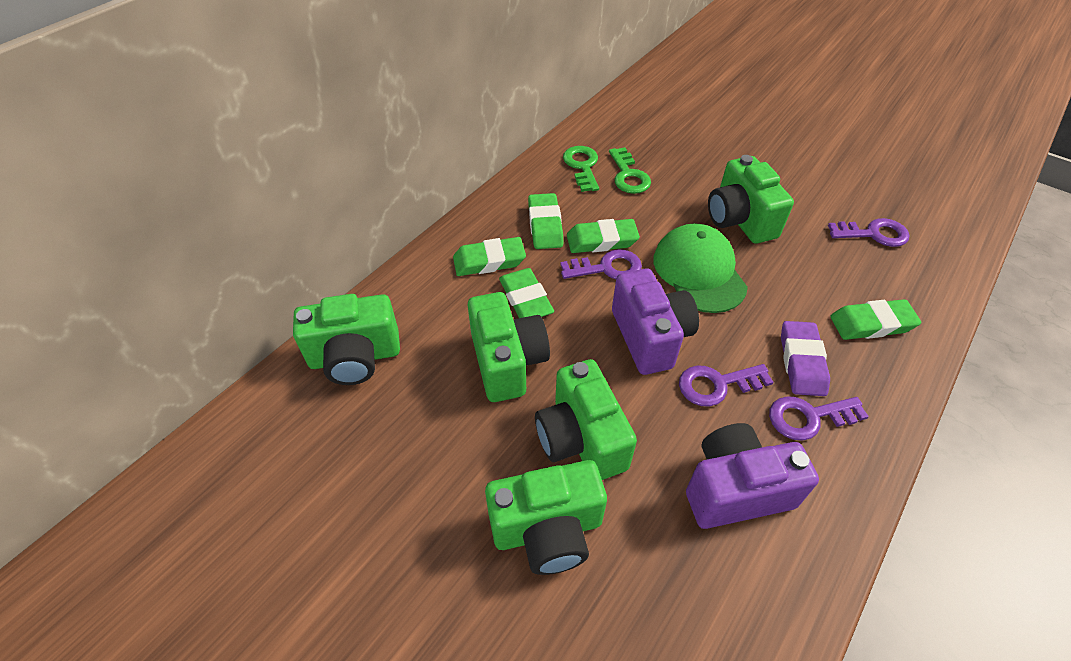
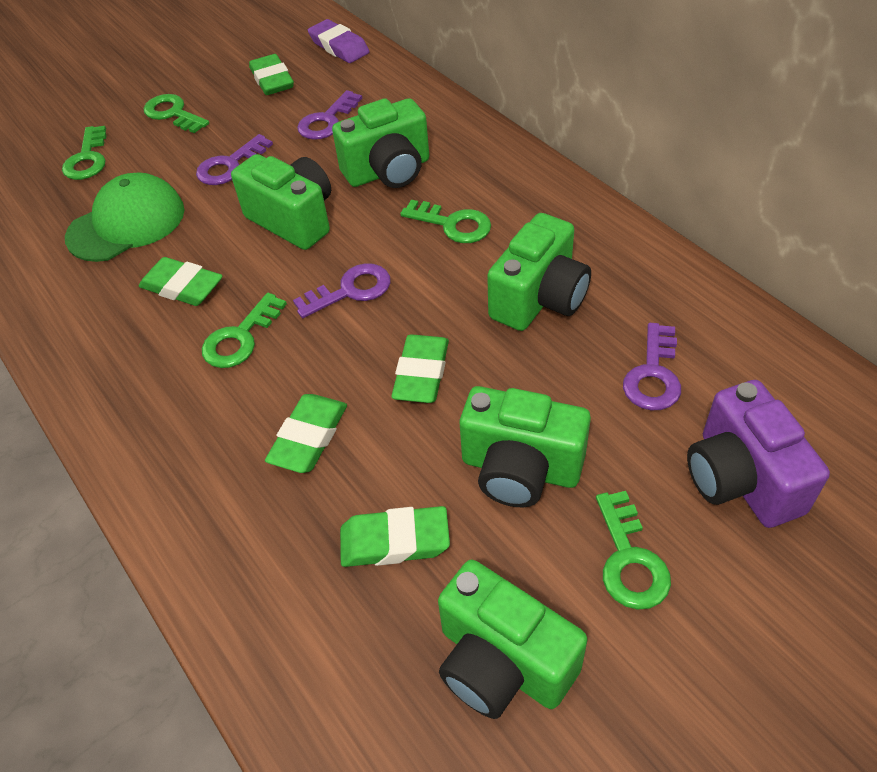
green key: [563,146,599,192] [609,147,651,194] = 2 -> [62,126,107,180] [144,94,209,133] [202,293,287,368] [400,200,491,243] [596,491,671,610] = 5
purple camera: [612,269,699,375] [686,423,819,529] = 2 -> [687,380,830,528] = 1

